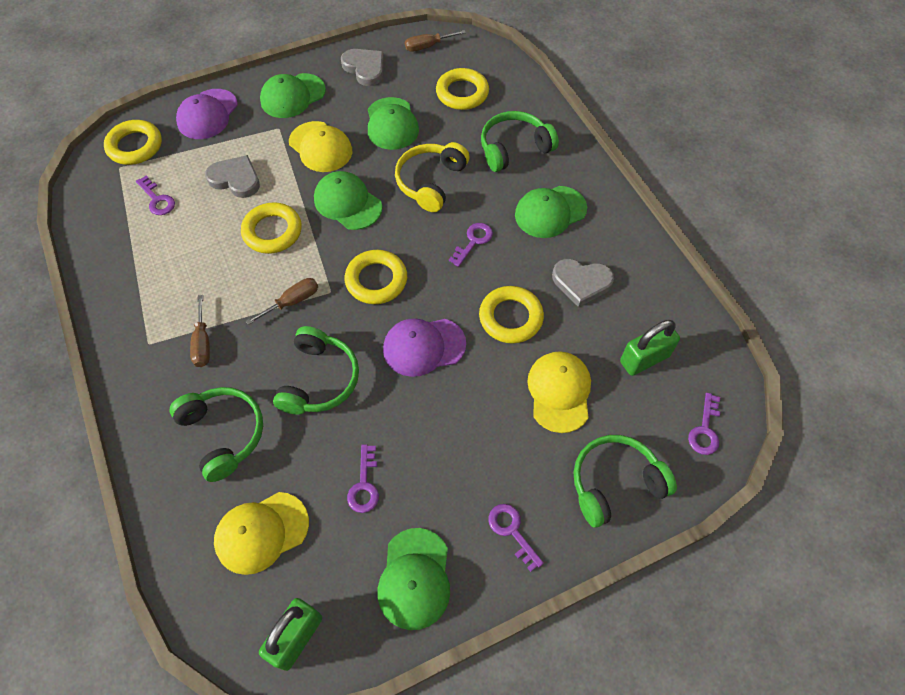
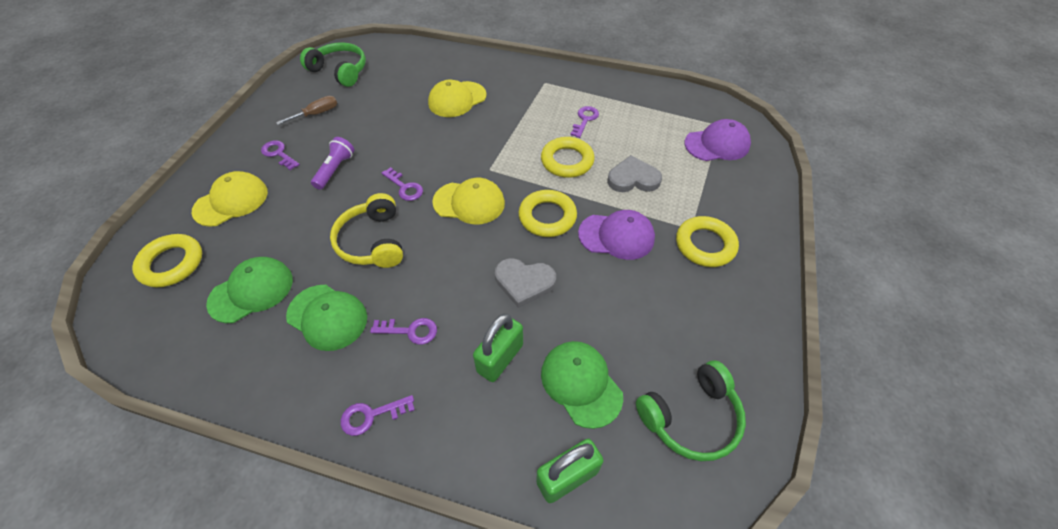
brown screwdriver: [190,295,210,367] [245,278,318,325] [405,30,466,52] = 3 -> [276,96,337,125] = 1
green cap: [260,73,326,118] [314,171,382,230] [368,97,419,150] [377,528,450,630] [515,186,587,238] = 5 -> [206,257,293,323] [286,285,367,351] [541,341,623,429] = 3
green headphones: [170,387,263,482] [273,326,359,415] [481,111,559,172] [574,435,677,528] = 4 -> [300,42,366,87] [636,360,746,461] = 2
grey heart: [205,155,260,198] [341,49,384,86] [552,259,614,307] = 3 -> [495,258,556,308] [607,155,662,192] = 2
purple flashlight: none = 0 -> [311,137,354,190] = 1
yellow ring: [104,120,162,165] [241,202,302,254] [345,250,407,304] [436,68,489,110] [479,286,544,344] = 5 -> [132,234,202,287] [518,190,577,237] [541,137,595,178] [676,216,739,267] = 4

